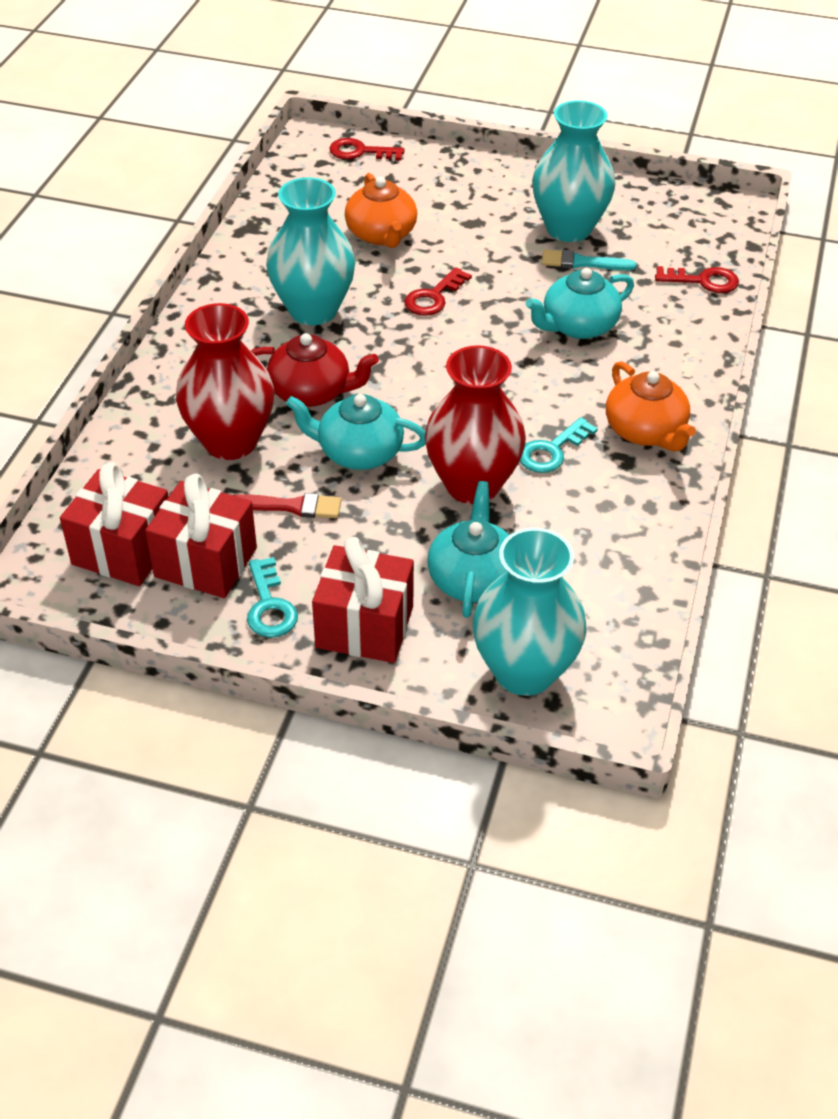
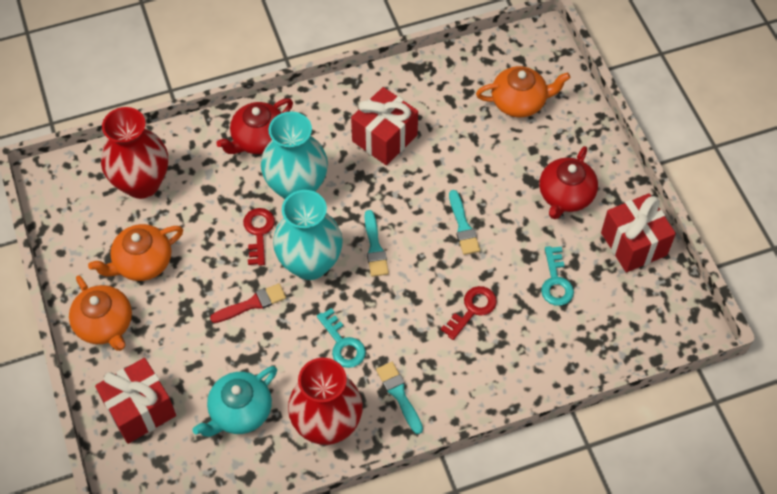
orange teapot: [345,173,417,248] [606,361,696,451] = 2 -> [69,275,132,351] [88,224,183,281] [476,66,571,117] = 3
red key: [329,138,405,161] [404,267,472,316] [655,266,739,293] = 3 -> [243,208,275,266] [441,286,497,340] = 2
red teapot: [251,333,379,407] = 1 -> [216,98,293,154] [539,146,598,219] = 2
turquoise brush: [542,250,636,270] = 1 -> [365,210,389,277] [376,362,423,434] [449,190,480,255] = 3
turquoise teapot: [286,394,426,470] [428,481,509,618] [525,268,634,339] = 3 -> [192,366,277,437] = 1
turquoise vase: [266,177,355,325] [473,528,587,696] [532,100,615,242] = 3 -> [261,112,328,199] [273,190,343,280] = 2

